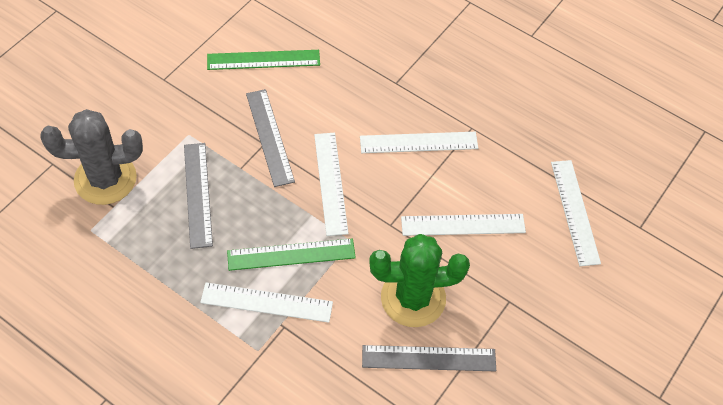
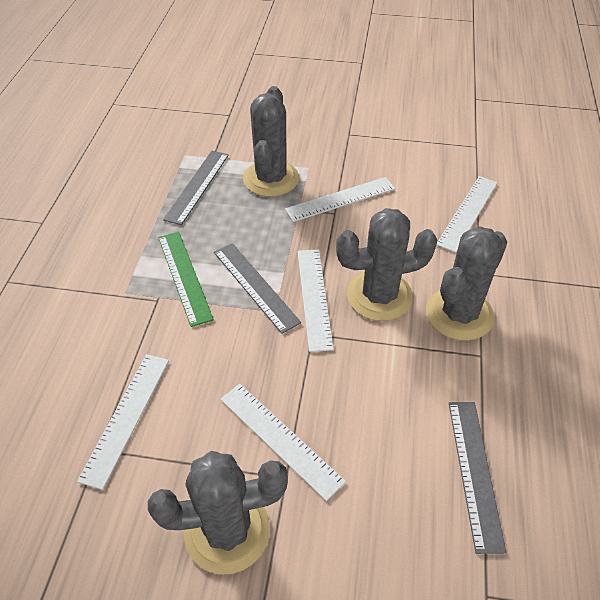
green cactus: [369,234,470,327] = 1 -> none = 0
green ruler: [207,50,320,70] [227,238,356,271] = 2 -> [158,232,214,327] = 1
grey cactus: [40,109,143,205] = 1 -> [148,451,288,575] [243,86,299,197] [336,208,437,321] [426,226,507,341] = 4

